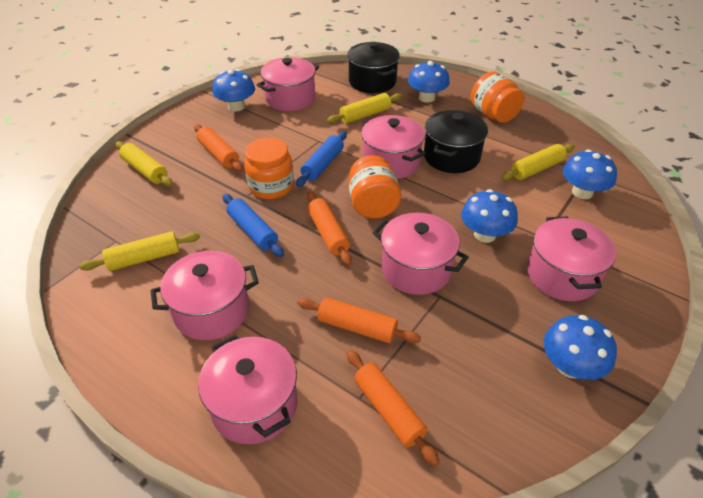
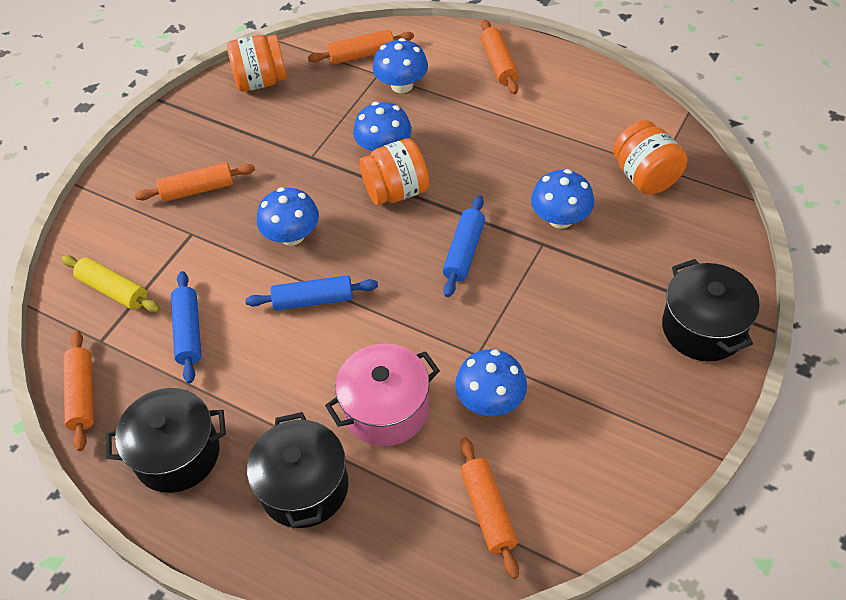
black pot: [347,42,400,93] [424,110,488,173] = 2 -> [106,388,226,493] [247,412,349,528] [662,259,760,361] = 3
blue rolling pin: [222,194,284,257] [296,131,347,187] = 2 -> [171,271,201,383] [245,275,378,311] [443,195,485,297] = 3
orange rolling pin: [194,124,243,172] [297,298,421,343] [307,191,352,266] [347,350,439,466] = 4 -> [63,330,94,451] [135,162,255,202] [308,30,414,64] [460,437,519,579] [481,20,519,94] = 5
pink pot: [150,251,259,340] [198,334,297,444] [257,57,319,111] [361,115,426,179] [373,213,469,295] [527,217,616,301] = 6 -> [325,344,440,446] = 1
yellow rolling pin: [79,231,200,271] [115,141,173,186] [327,93,402,124] [501,144,575,181] = 4 -> [61,255,161,313] = 1

